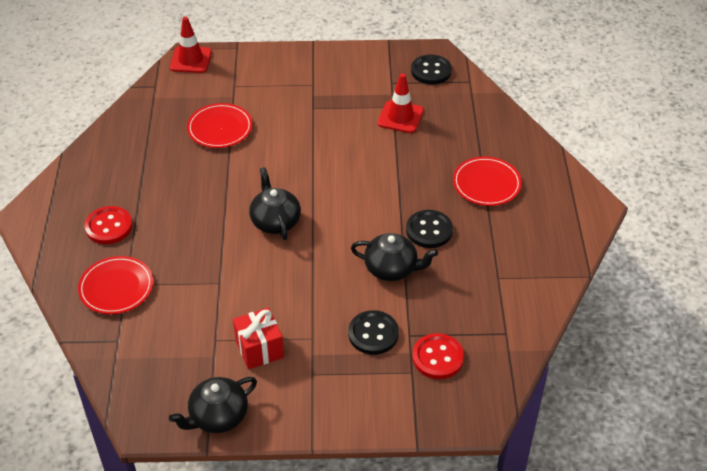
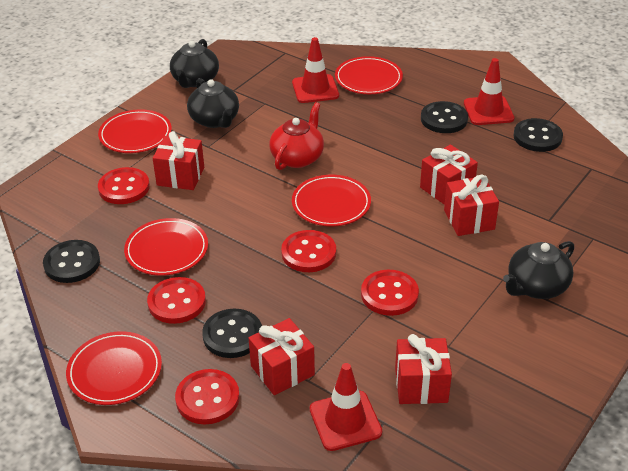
black button: [348,310,399,355] [406,210,453,248] [411,54,452,85] = 3 -> [43,240,100,283] [202,309,262,358] [421,101,468,133] [513,118,563,152] = 4
red button: [85,206,132,244] [412,333,464,379] = 2 -> [98,167,150,204] [147,277,206,324] [175,369,240,424] [281,230,336,272] [361,270,419,316] = 5
red gift: [233,307,284,369] = 1 -> [153,131,204,190] [249,318,315,395] [395,334,452,404] [420,145,478,205] [444,175,499,236] = 5
red plate: [78,256,153,314] [187,103,252,148] [453,156,522,206] = 3 -> [66,331,162,405] [98,109,172,153] [124,218,208,276] [292,175,371,226] [335,56,403,94] = 5
red teapot: none = 0 -> [269,102,324,170] = 1
red traffic cone: [170,17,212,73] [378,73,424,133] = 2 -> [292,37,339,103] [310,363,382,451] [464,58,514,125] = 3

